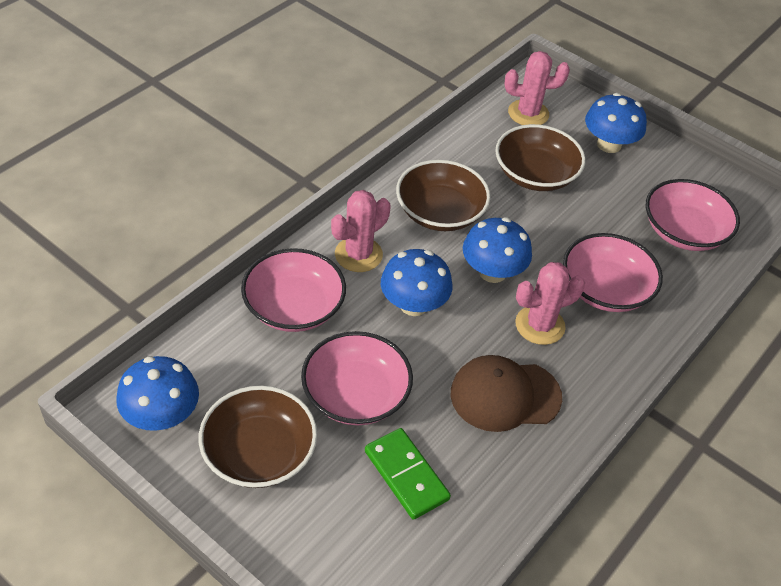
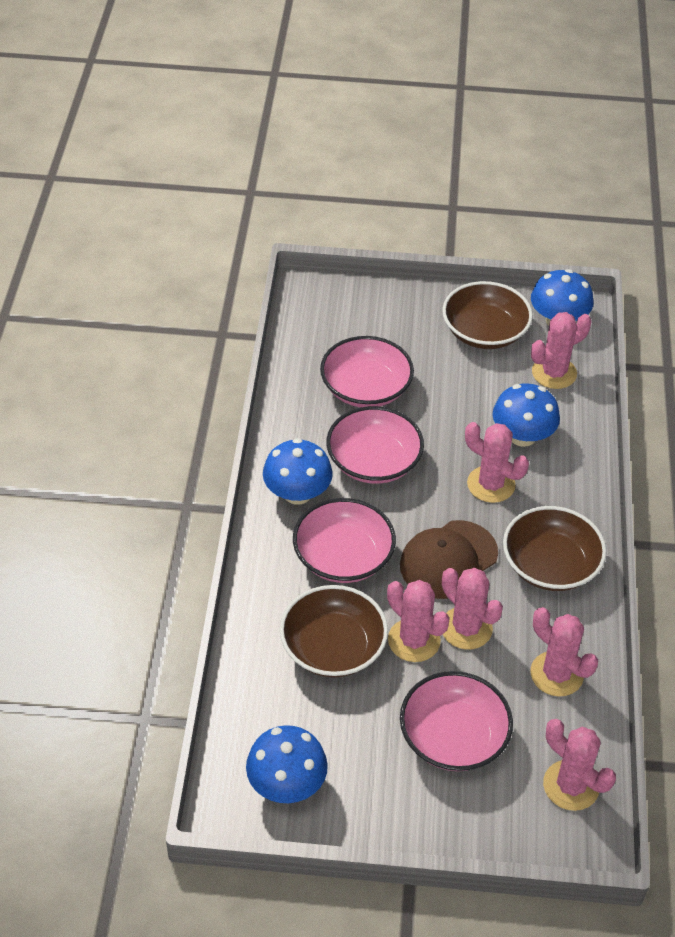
green domino: [365,428,451,520] = 1 -> none = 0
pink cactus: [331,190,391,272] [504,51,570,125] [515,262,585,345] = 3 -> [387,580,450,662] [442,568,503,650] [465,422,529,503] [530,607,598,697] [531,312,591,389] [543,719,616,811] = 6

